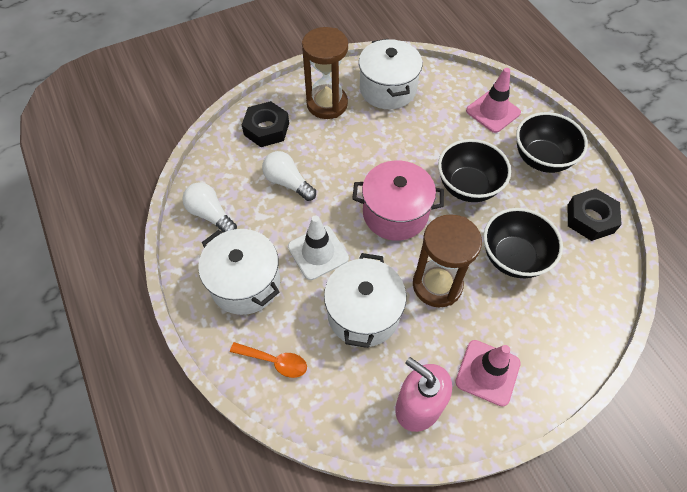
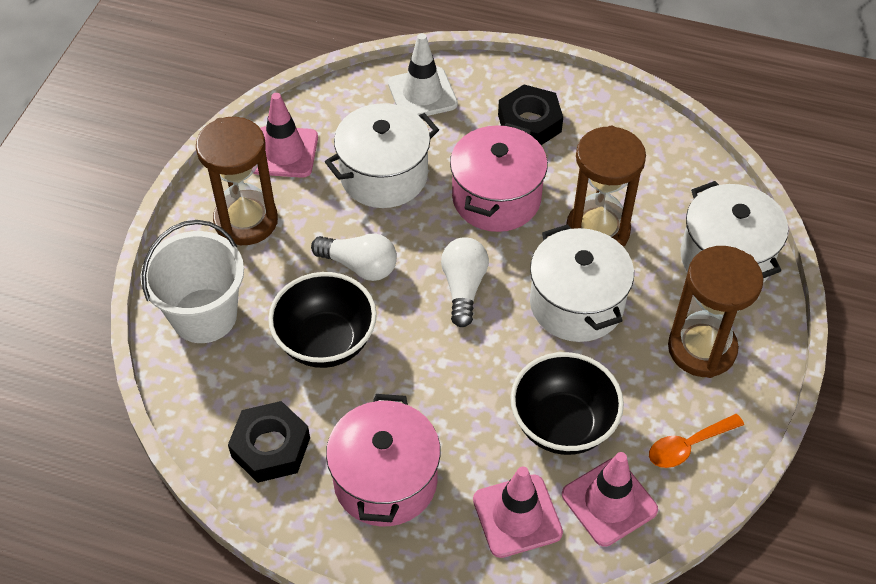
black bowl: [438,139,511,202] [483,208,563,278] [516,112,588,173] = 3 -> [268,272,377,368] [510,352,624,455] = 2
brown hourglass: [302,27,348,119] [413,214,482,308] = 2 -> [196,117,278,245] [566,126,646,247] [668,246,764,378] = 3
pink pot: [352,161,444,241] = 1 -> [326,394,441,526] [450,123,548,232] = 2
pink soap dispenser: [395,357,452,432] = 1 -> none = 0
pink traffic cone: [455,340,521,407] [466,68,521,133] = 2 -> [254,93,318,178] [473,466,563,558] [562,452,658,547] = 3
white bucket: none = 0 -> [140,220,244,343] = 1

